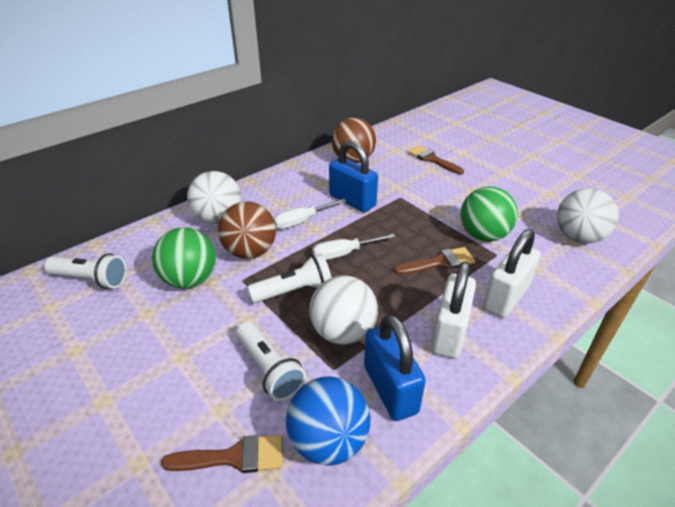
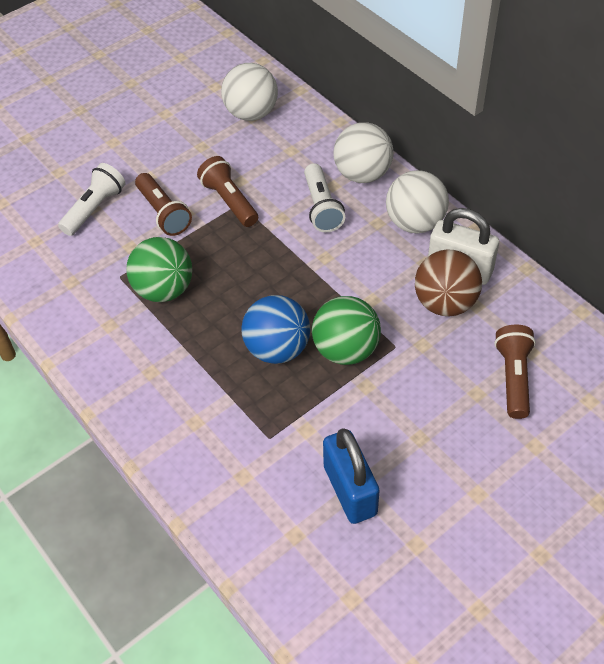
blue padlock: [329,140,378,212] [364,314,426,421] = 2 -> [323,428,380,524] = 1
brown ball: [218,201,276,259] [332,118,376,163] = 2 -> [415,250,482,316] = 1
brown brush: [161,435,283,473] [394,247,475,275] [408,145,464,175] = 3 -> none = 0
brown flashlight: none = 0 -> [135,173,192,236] [197,156,258,227] [494,325,536,419] = 3
white flashlight: [44,253,127,289] [236,322,306,401] [248,254,332,303] = 3 -> [58,163,125,236] [304,163,345,232] = 2
white padlock: [432,261,476,358] [483,229,541,318] = 2 -> [428,208,499,285] = 1
white screwdriver: [273,199,346,229] [312,234,396,260] = 2 -> none = 0

